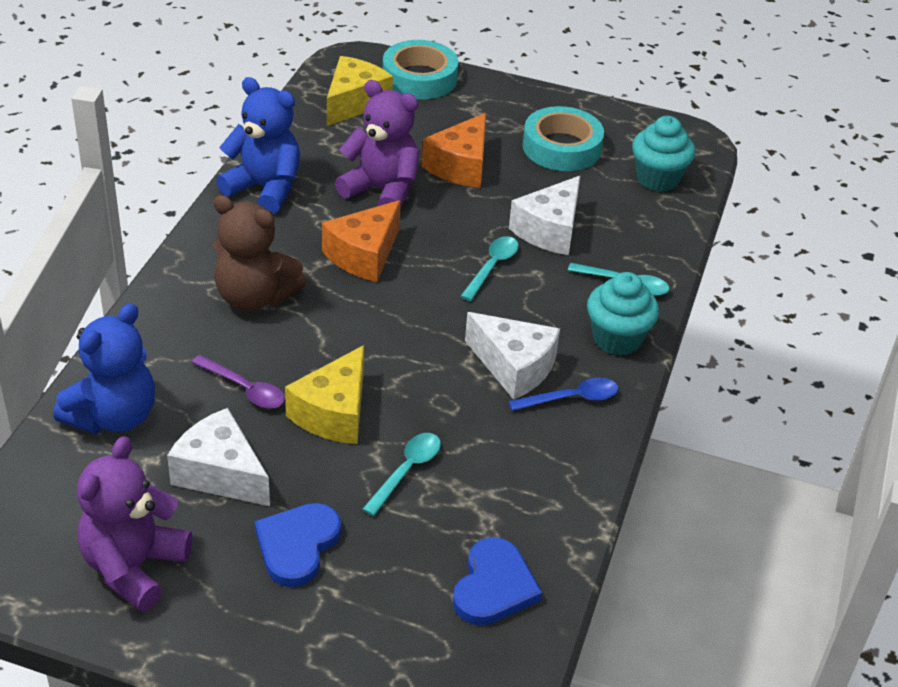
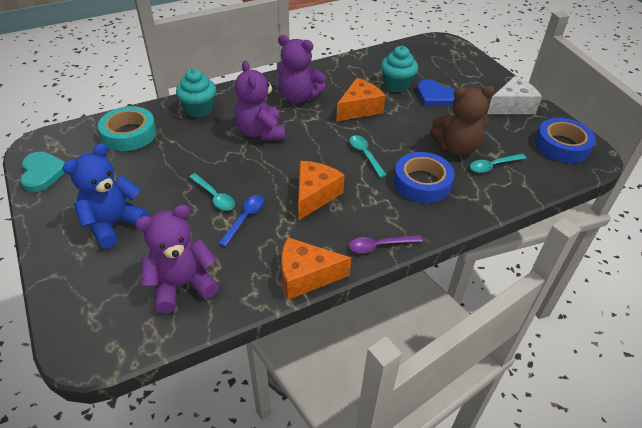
blue heart: [254,503,341,587] [453,537,542,626] = 2 -> [417,79,455,106] = 1
blue tape: none = 0 -> [394,152,454,203] [535,118,596,163] = 2
blue teddy bear: [53,303,155,434] [216,77,300,214] = 2 -> [62,143,149,249] = 1
orange cheese: [322,200,401,282] [422,113,486,188] = 2 -> [281,237,351,300] [298,161,345,220] [336,78,386,122] = 3
purple teddy bear: [77,436,192,612] [335,80,420,208] = 2 -> [135,205,219,314] [235,61,285,140] [277,35,326,103] = 3
turquoise heart: none = 0 -> [20,152,65,192] = 1
turquoise tape: [383,40,458,99] [523,106,604,171] = 2 -> [98,106,157,151] = 1
white cheese: [167,408,270,506] [465,312,560,400] [509,176,580,255] = 3 -> [487,76,542,114] = 1
yellow cheese: [285,345,364,444] [327,56,393,126] = 2 -> none = 0

